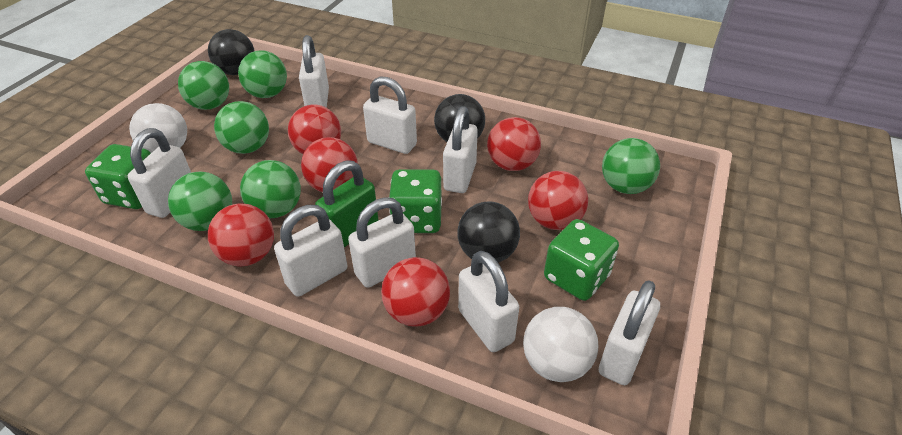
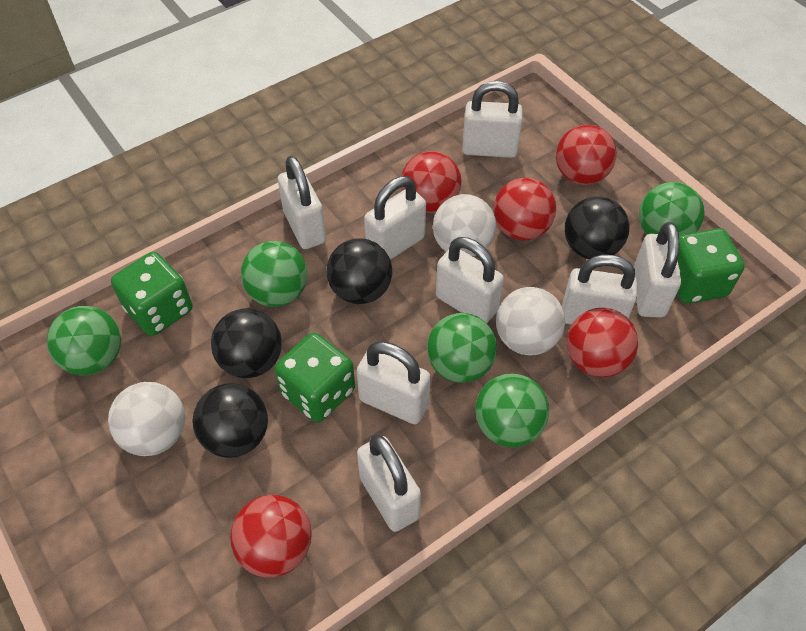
black ball: [208,29,254,75] [434,94,485,142] [457,202,520,263] = 3 -> [192,383,268,458] [211,309,282,378] [327,238,392,304] [565,196,630,259] = 4
green ball: [168,172,232,231] [178,61,229,110] [214,101,269,154] [238,50,287,98] [240,160,301,218] [602,138,660,194] = 6 -> [47,306,121,375] [241,241,308,307] [427,313,497,383] [475,374,549,447] [639,182,705,236] = 5
green padlock: [315,160,378,247] = 1 -> none = 0
red ball: [208,204,274,266] [288,105,341,154] [301,137,358,192] [381,257,450,326] [487,117,541,171] [528,171,588,230] = 6 -> [230,495,311,578] [401,151,462,213] [493,178,556,241] [556,125,617,185] [567,308,638,377] = 5
white ball: [129,103,187,153] [523,307,598,382] = 2 -> [108,382,185,456] [433,194,496,256] [496,287,565,355] = 3

